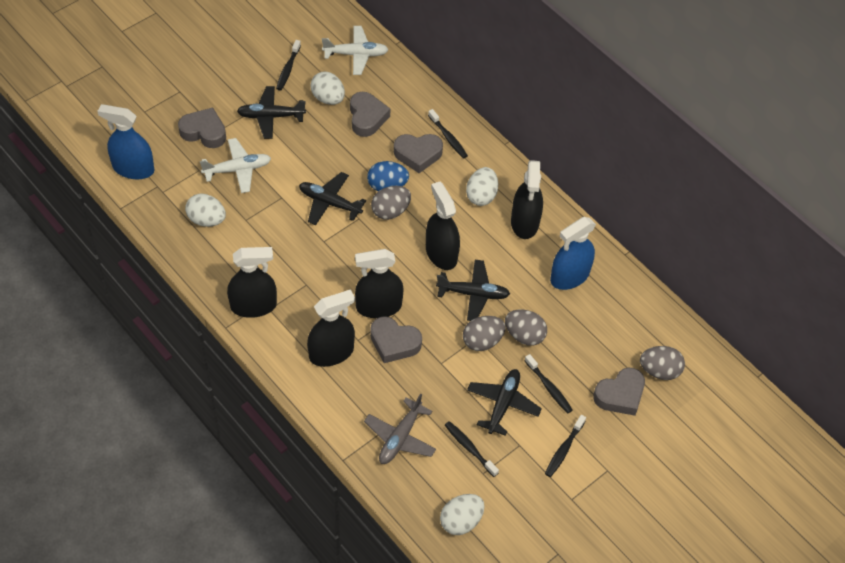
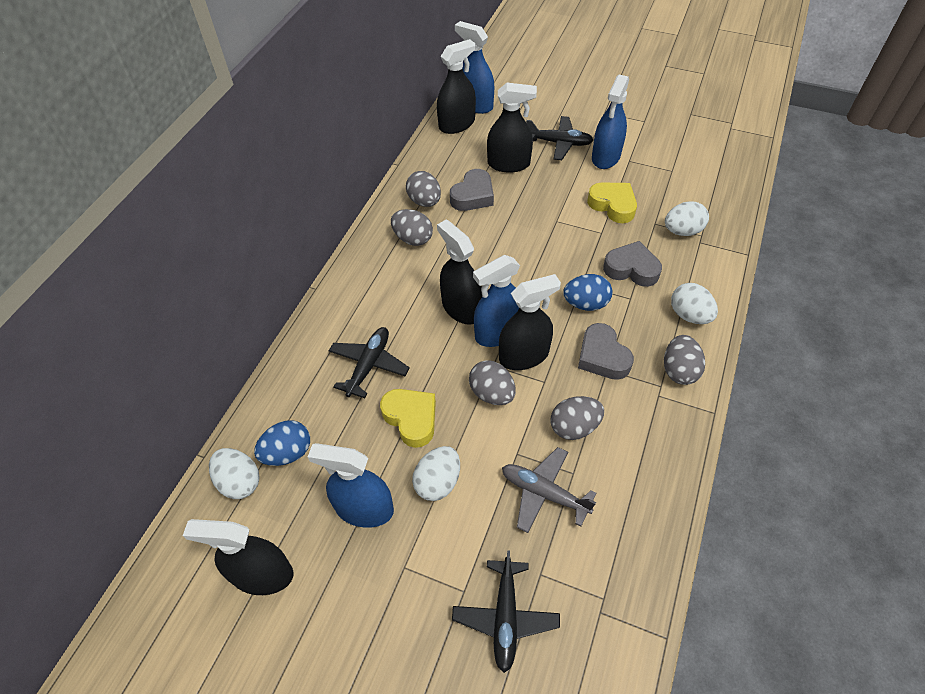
black plane: [237,86,306,139] [299,172,366,225] [436,260,510,321] [467,369,542,436] = 4 -> [329,327,410,398] [452,550,560,673] [526,116,594,160] = 3
black toothbrush: [276,40,301,90] [428,109,468,159] [445,421,499,477] [525,354,572,413] [545,415,586,477] = 5 -> none = 0
blue egg: [367,161,409,191] = 1 -> [254,420,310,466] [563,274,613,311] = 2
blue spray bottle: [97,104,154,179] [550,217,596,290] = 2 -> [308,443,394,528] [455,21,494,114] [473,255,520,347] [592,74,629,169] = 4
grey egg: [371,186,411,220] [463,316,506,351] [505,309,547,346] [640,346,685,380] = 4 -> [391,209,433,246] [406,171,441,207] [469,360,516,405] [551,396,604,440] [664,335,705,385] = 5
grey heart: [178,108,226,148] [350,92,390,137] [370,316,422,363] [394,134,443,173] [593,368,645,416] = 5 -> [450,169,494,211] [578,323,634,380] [603,241,662,287] = 3
white plane: [200,138,271,193] [322,26,389,75] = 2 -> none = 0
yellow heart: none = 0 -> [380,389,436,448] [587,183,637,223] = 2

